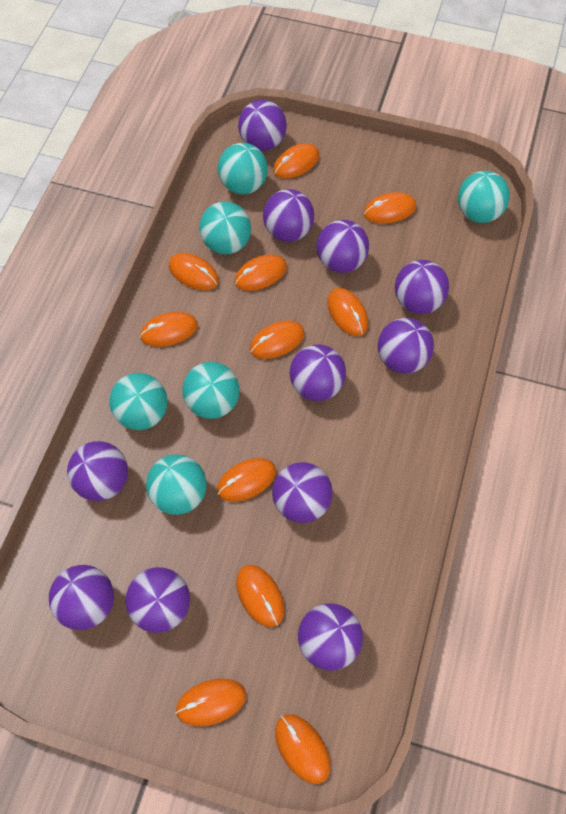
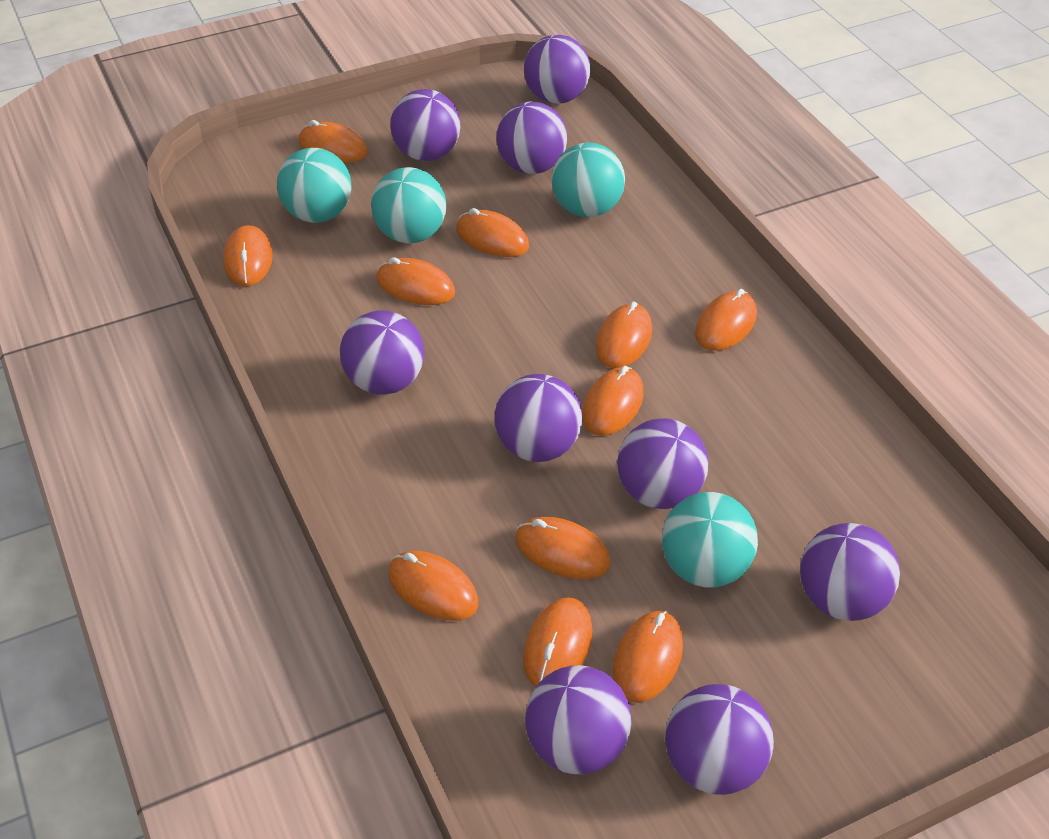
purple ball: [49,565,114,630] [67,441,128,501] [125,567,190,633] [238,100,287,151] [263,189,314,242] [272,462,333,523] [290,344,346,401] [298,603,363,671] [317,220,369,273] [378,318,434,373] [395,260,449,314] = 11 -> [340,310,424,395] [390,89,461,161] [495,374,583,462] [496,102,567,174] [524,35,591,104] [525,665,632,774] [617,418,708,509] [665,684,774,795] [800,523,900,621] = 9
turquoise ball: [109,373,168,430] [146,454,207,515] [182,362,240,419] [199,201,251,254] [218,143,268,194] [458,171,510,223] = 6 -> [277,148,352,223] [371,167,446,243] [551,143,625,217] [662,492,758,588] = 4

